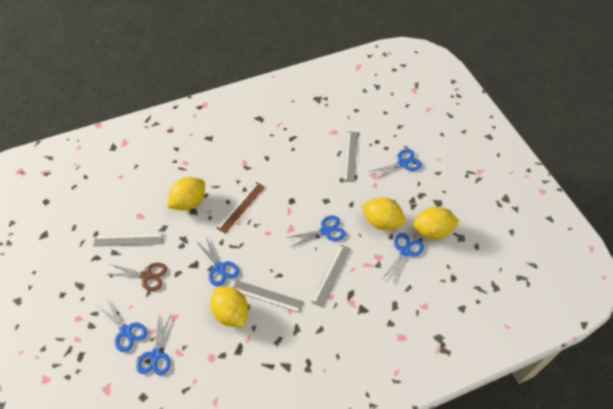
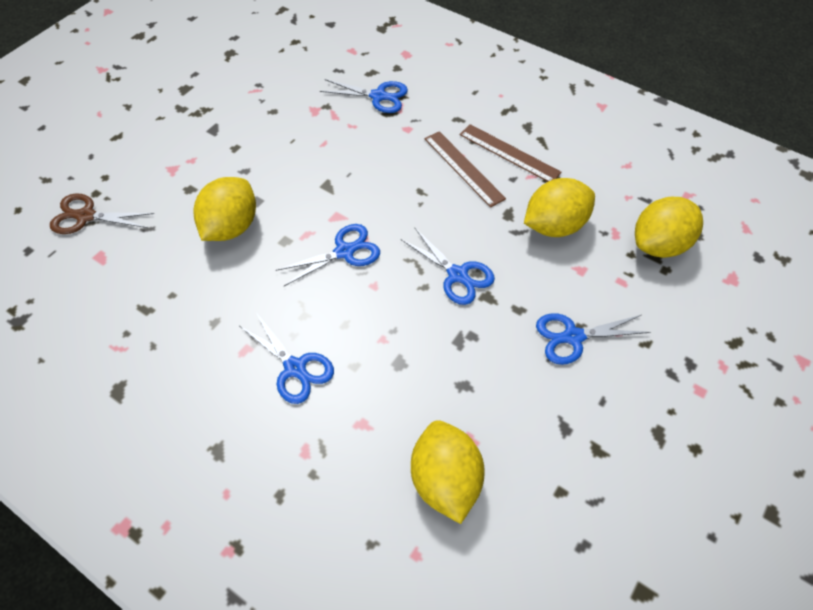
blue scissors: [97,299,147,352] [136,315,171,376] [196,237,239,287] [289,215,345,247] [369,149,422,180] [382,233,424,285] = 6 -> [240,314,334,404] [276,224,380,286] [320,79,408,113] [401,228,495,305] [536,313,650,365] = 5
brown ruler: [216,182,265,234] = 1 -> [425,131,506,208] [460,124,562,182] = 2
grey ruler: [93,234,164,246] [233,280,304,313] [311,245,351,307] [343,131,358,182] = 4 -> none = 0

